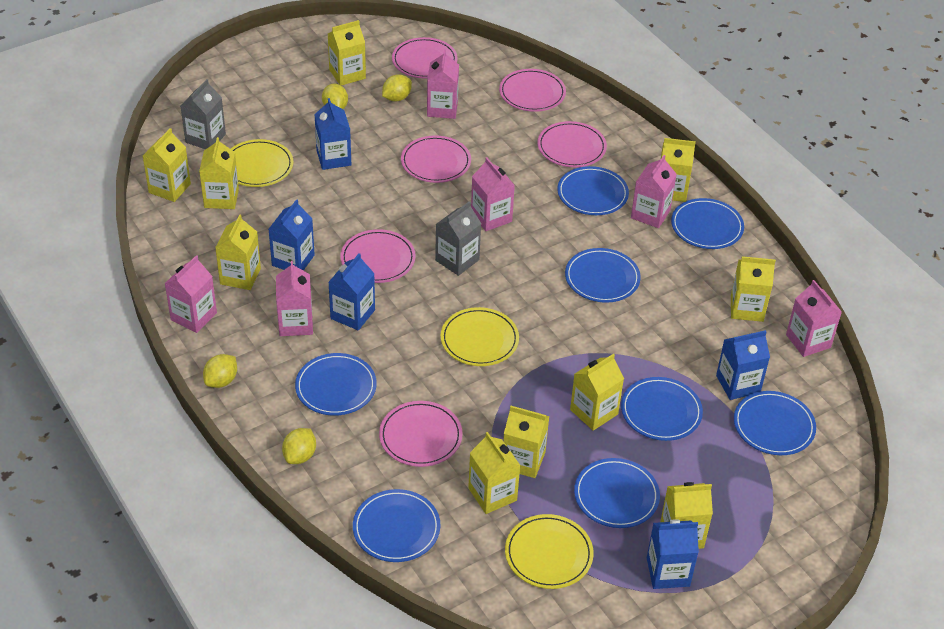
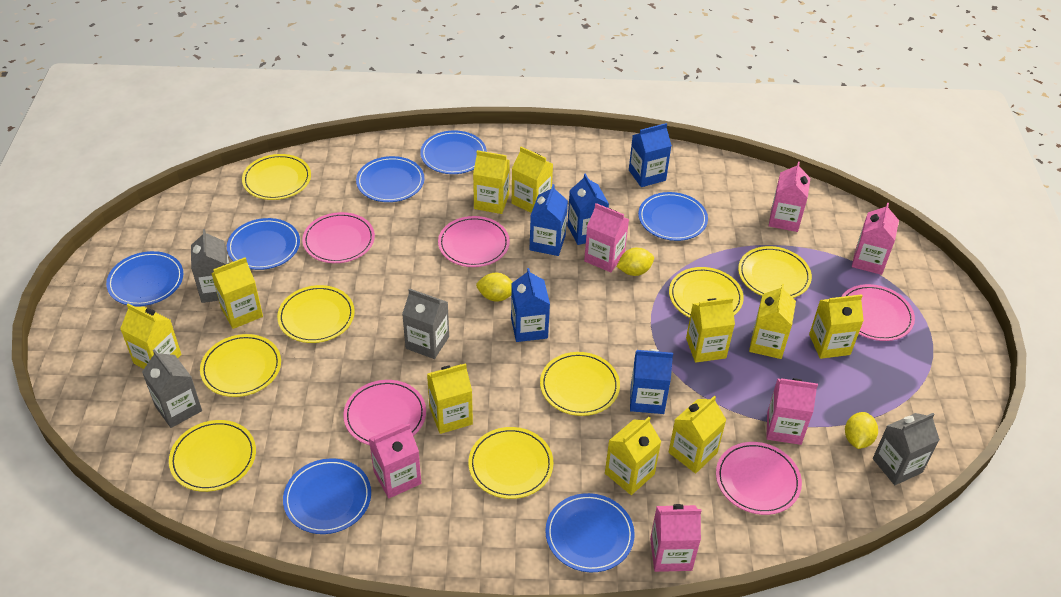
blue plate: [295,353,377,416] [353,489,440,562] [557,166,629,215] [565,248,641,303] [574,458,660,528] [621,377,703,441] [671,198,744,249] [734,391,816,455] = 8 -> [106,251,184,306] [227,218,300,270] [283,458,371,534] [356,156,424,202] [420,130,487,174] [545,493,635,572] [638,192,708,241] = 7
grey carton: [181,79,226,149] [435,201,482,276] = 2 -> [142,349,202,428] [191,229,229,303] [402,288,449,359] [873,413,940,485] = 4
pink plate: [340,229,416,283] [379,401,463,467] [392,37,458,79] [401,135,471,183] [499,69,566,112] [537,121,607,167] = 6 -> [302,212,375,263] [343,380,426,445] [438,216,510,267] [716,442,802,515] [841,284,915,341] = 5
yellow lemon: [203,354,237,388] [282,428,316,464] [322,84,348,109] [382,74,412,102] = 4 -> [476,273,513,302] [617,248,654,276] [845,412,878,449] = 3
yellow plate: [231,139,293,187] [441,307,519,366] [505,514,594,589] = 3 -> [169,420,256,492] [200,334,281,397] [242,154,311,200] [277,285,355,343] [468,427,553,499] [540,352,620,416] [669,267,744,318] [738,246,812,298] = 8

